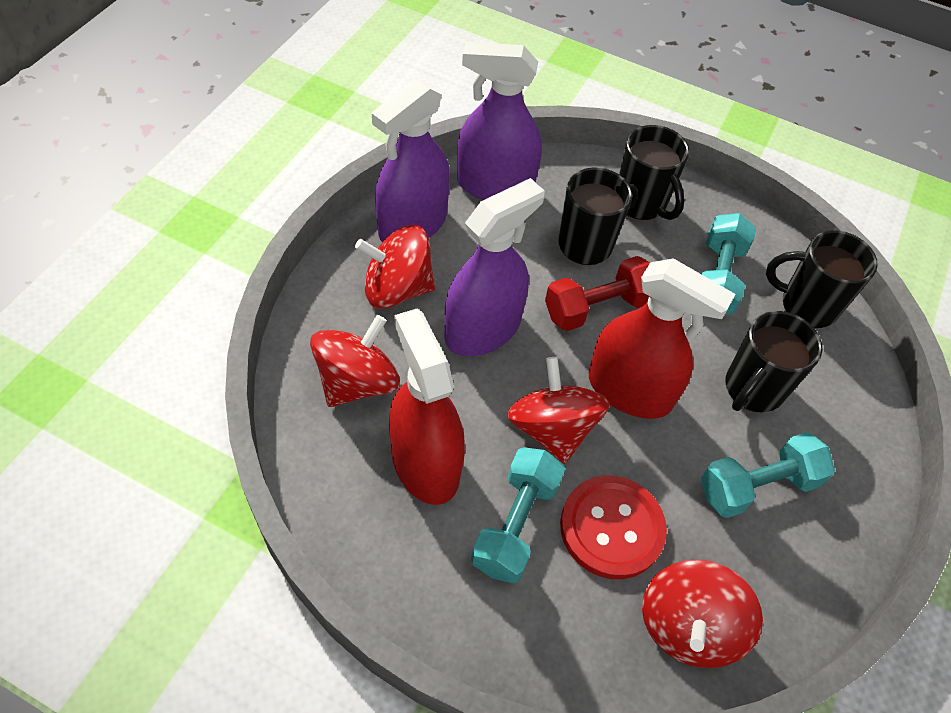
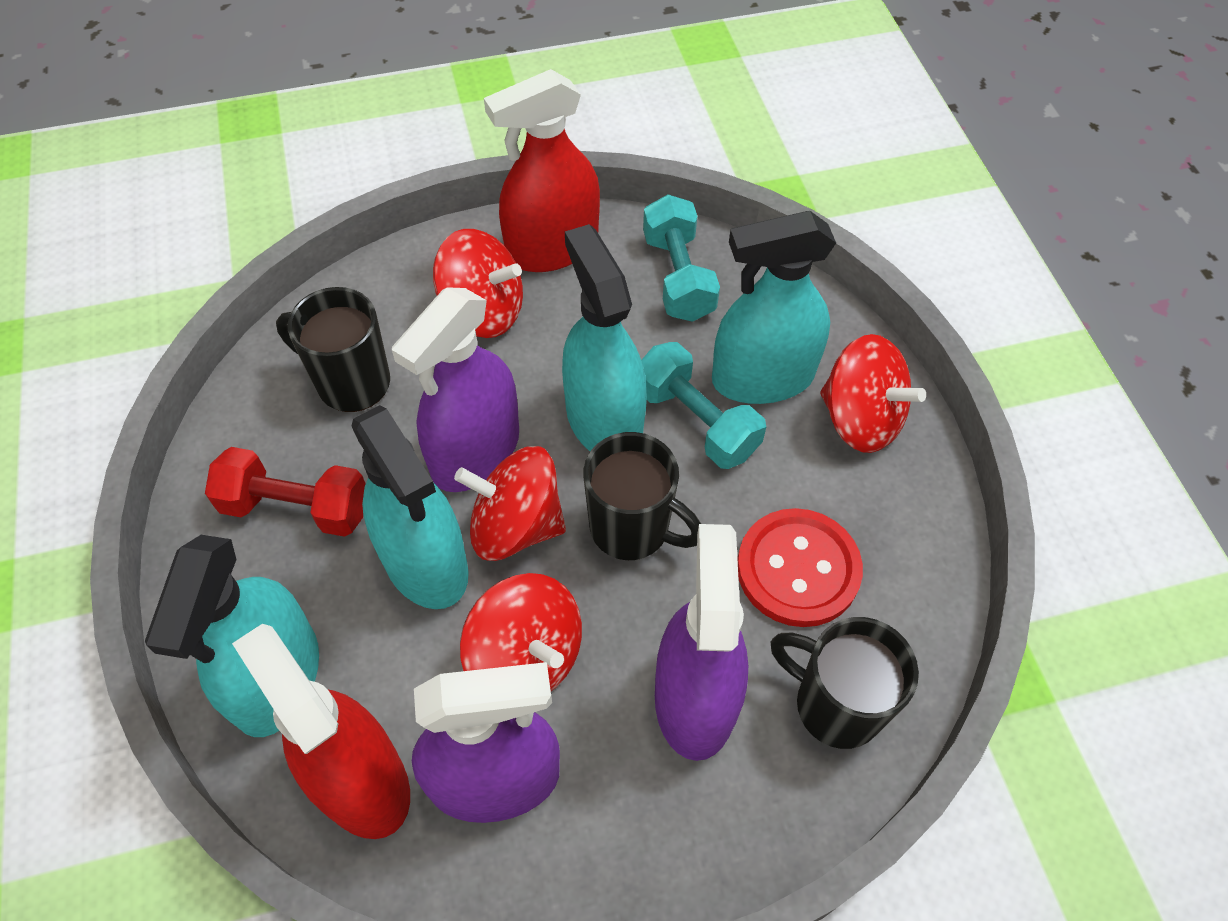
black mug: [558,167,638,265] [619,125,689,220] [725,311,822,412] [766,230,878,328] = 4 -> [276,287,390,412] [583,432,701,560] [771,617,919,749] = 3
turquoise dumbbell: [471,447,565,583] [701,432,835,518] [702,213,756,314] = 3 -> [641,342,766,469] [643,195,720,322] = 2
turquoise spray bottle: none = 0 -> [145,535,319,737] [352,405,469,609] [562,224,647,451] [712,211,836,404] = 4

